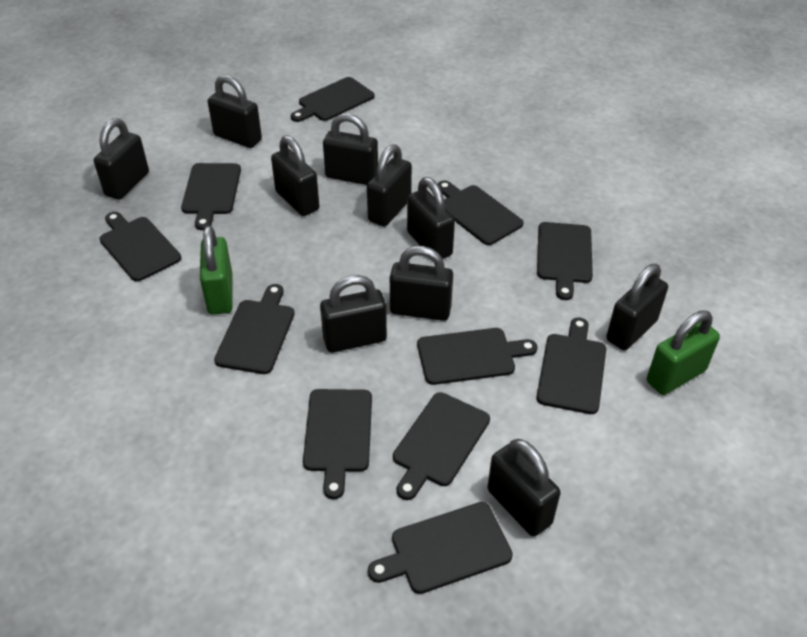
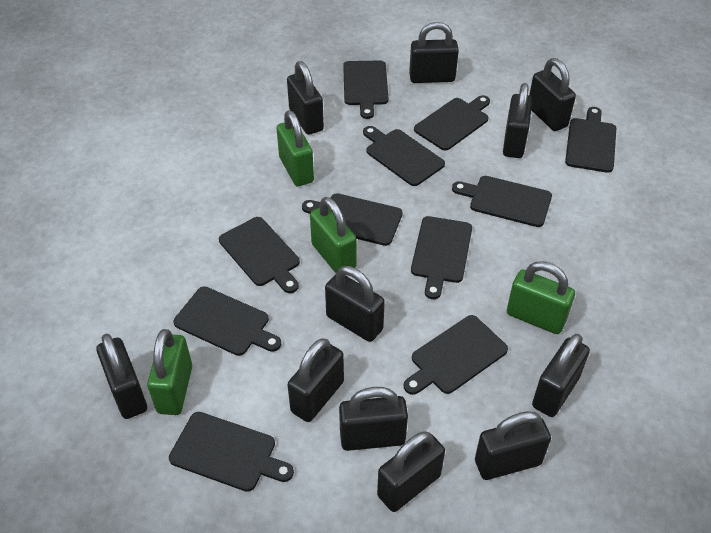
black padlock: [94,118,149,200] [207,75,262,148] [271,135,319,216] [320,275,387,353] [323,114,378,185] [367,144,412,227] [390,246,453,321] [407,177,455,259] [487,439,561,537] [606,264,668,350] = 10 -> [96,334,147,419] [287,61,324,135] [287,338,344,422] [325,266,385,342] [339,387,408,451] [377,431,445,512] [409,22,459,83] [475,411,551,480] [503,83,532,158] [529,58,576,131] [532,334,590,417] = 11
green padlock: [200,226,233,315] [647,310,720,395] = 2 -> [147,329,192,415] [276,110,314,187] [310,197,357,273] [507,261,575,334] = 4

